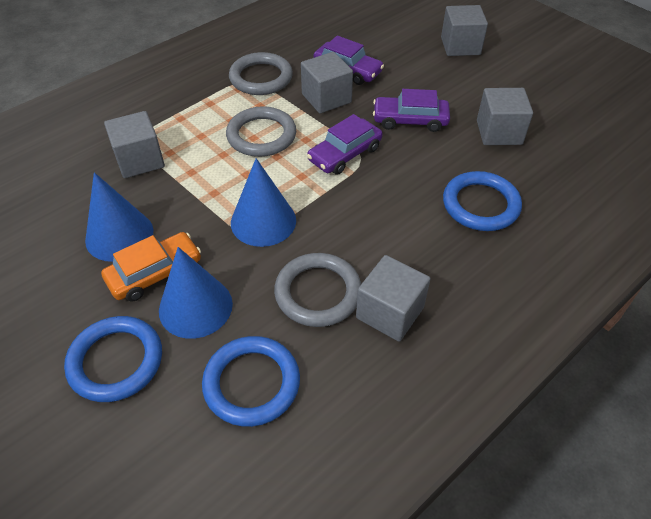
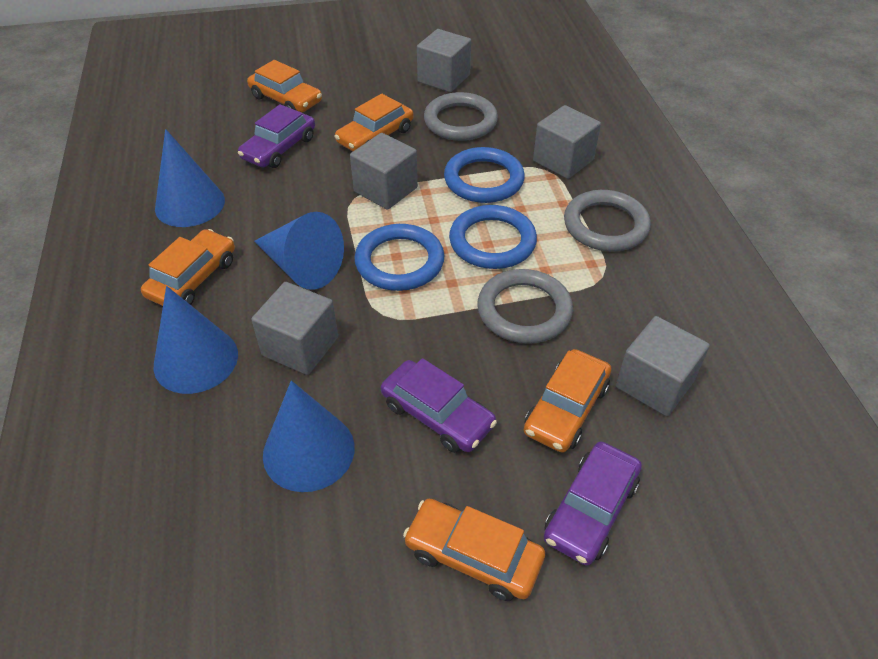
blue cone: [85,172,153,262] [159,247,233,339] [231,158,296,247] = 3 -> [154,286,238,394] [155,129,225,227] [254,212,344,290] [263,381,355,492] = 4
orange car: [101,232,201,302] = 1 -> [141,229,235,306] [247,60,322,112] [335,94,414,152] [403,499,545,601] [524,349,611,453] = 5

